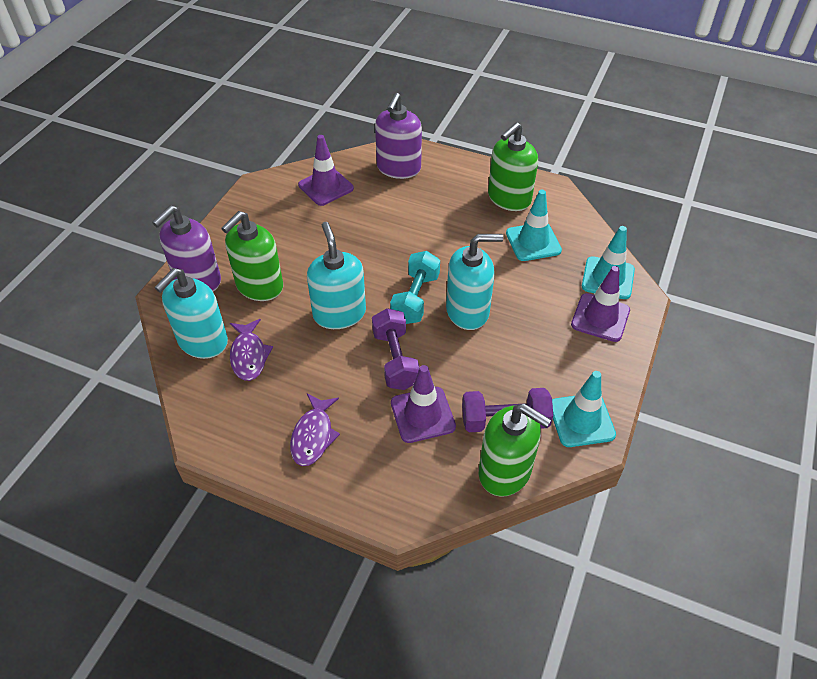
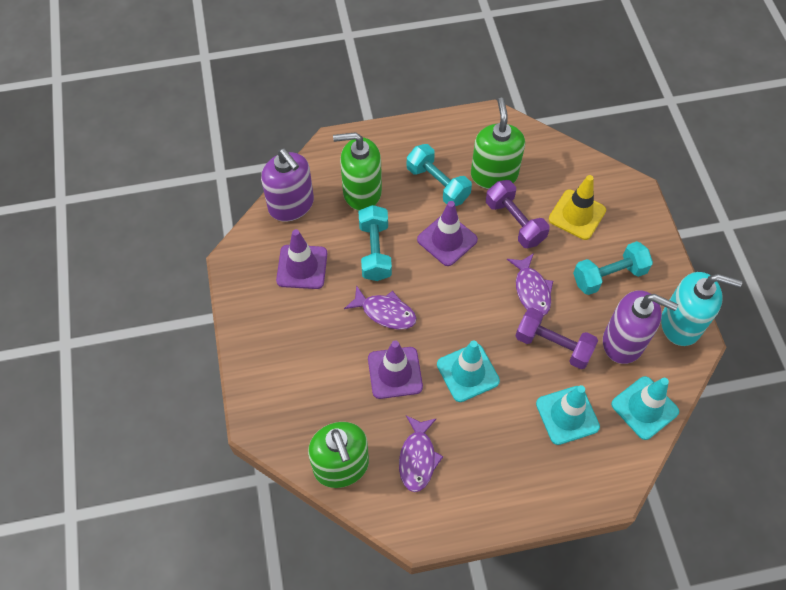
purple fish: [230,319,273,381] [290,393,340,466] = 2 -> [344,285,417,330] [399,415,443,492] [507,253,553,315] = 3
turquoise dumbbell: [390,251,440,324] = 1 -> [358,205,392,281] [407,144,472,206] [573,241,653,295] = 3
turquoise soap dispenser: [154,268,228,359] [307,222,366,329] [446,234,503,330] = 3 -> [661,272,742,346] = 1
yellow traffic cone: none = 0 -> [549,175,606,240] = 1

